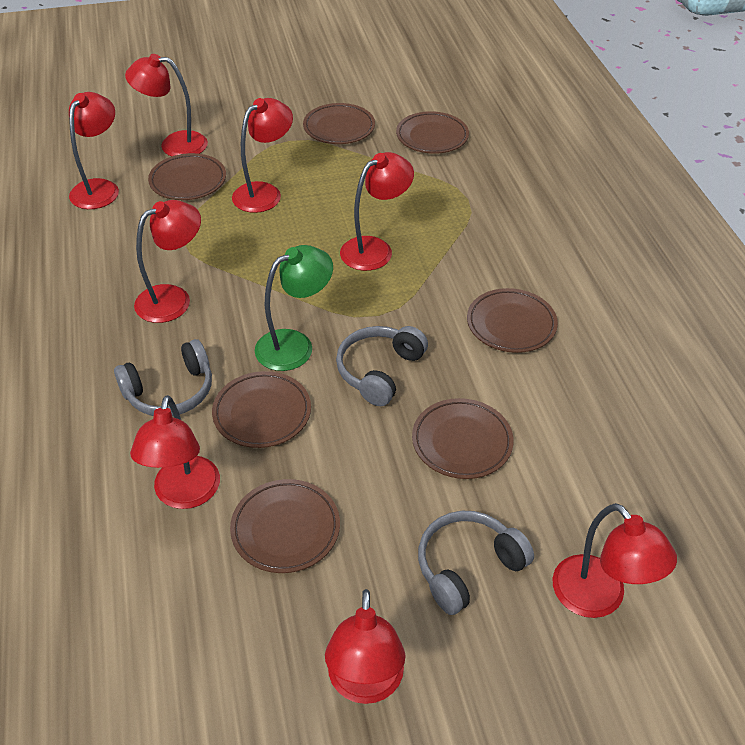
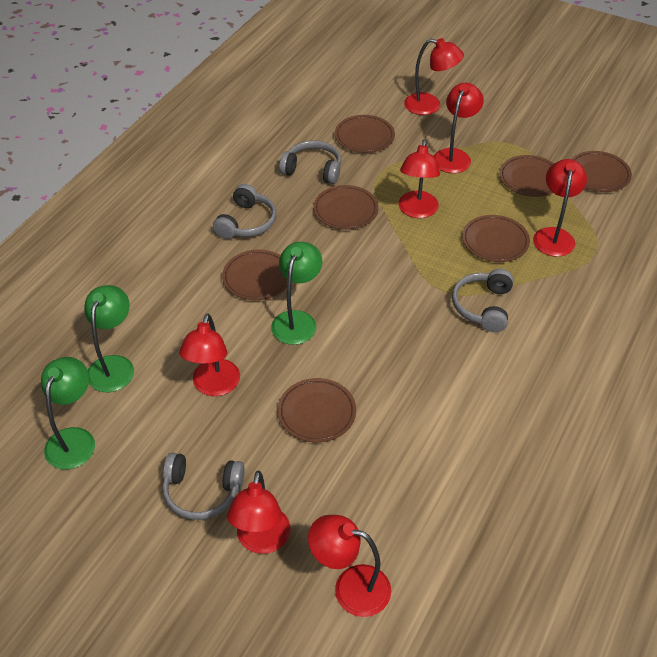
green lamp: [255,245,333,371] = 1 -> [41,357,95,470] [84,285,134,392] [271,242,322,345] = 3
grey headphones: [114,339,212,416] [336,326,428,406] [418,511,534,615] = 3 -> [162,452,245,520] [213,184,276,239] [279,140,341,184] [452,269,514,332] = 4
red lamp: [69,92,119,209] [125,54,208,156] [130,395,220,509] [134,200,201,323] [232,98,293,213] [325,589,405,704] [340,152,414,271] [553,503,677,618] = 8 -> [179,314,240,396] [227,471,290,554] [308,515,391,617] [398,140,440,218] [404,38,464,115] [434,83,484,173] [533,159,587,257] = 7

